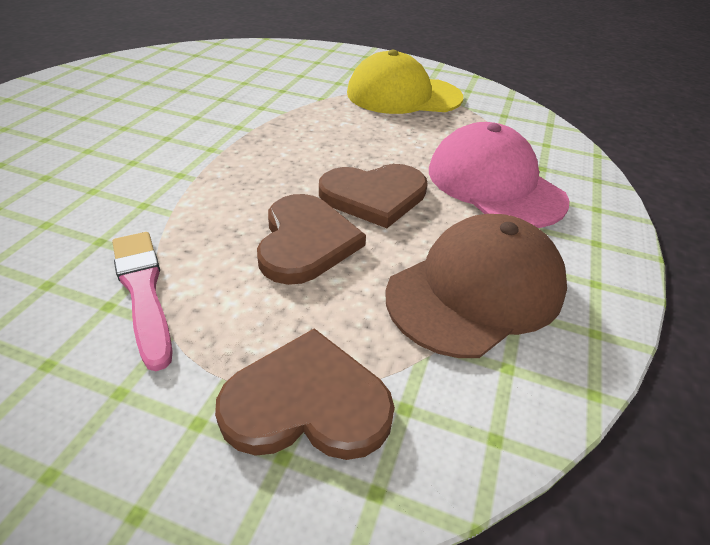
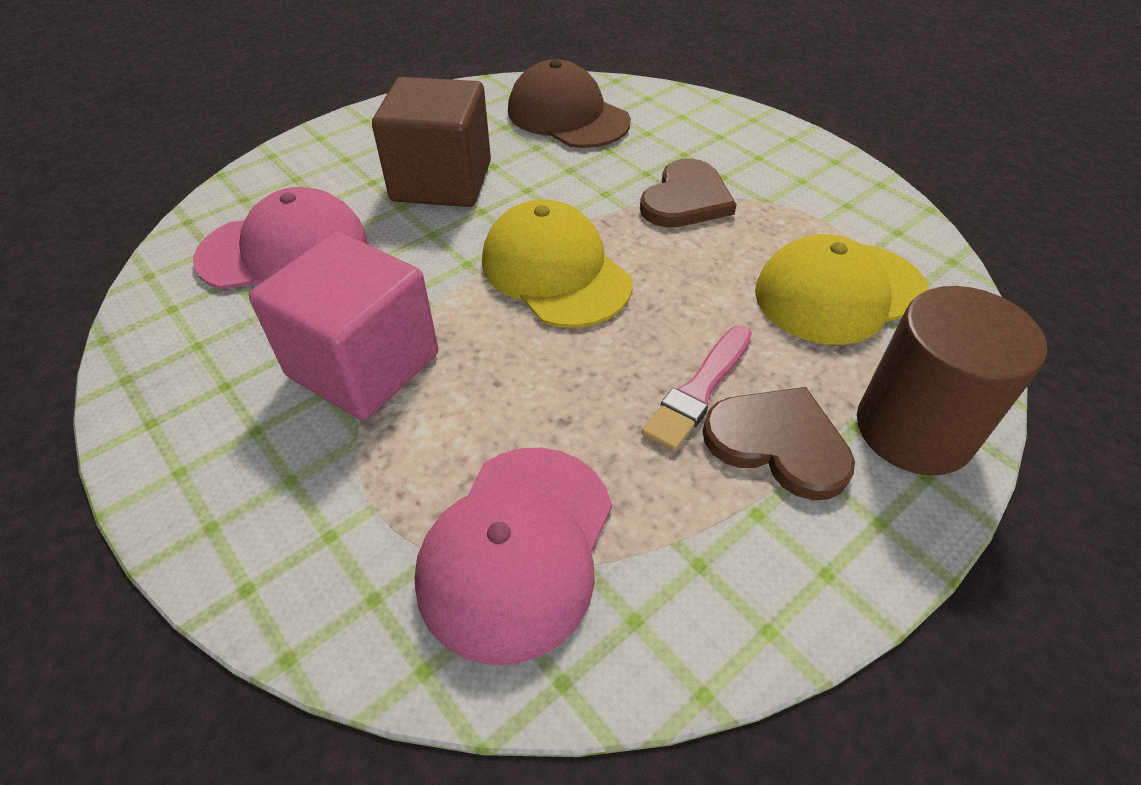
brown cube: none = 0 -> [372,77,491,207] = 1
brown cylinder: none = 0 -> [857,286,1047,475] = 1
brown heart: [215,328,395,460] [257,194,366,285] [319,164,428,228] = 3 -> [640,158,737,228] [702,387,855,500] = 2
pink cap: [429,122,569,228] = 1 -> [193,187,367,290] [415,448,612,665] = 2
pink cube: none = 0 -> [249,232,438,420] = 1
yellow cap: [347,50,463,114] = 1 -> [482,199,633,328] [755,234,930,345] = 2

